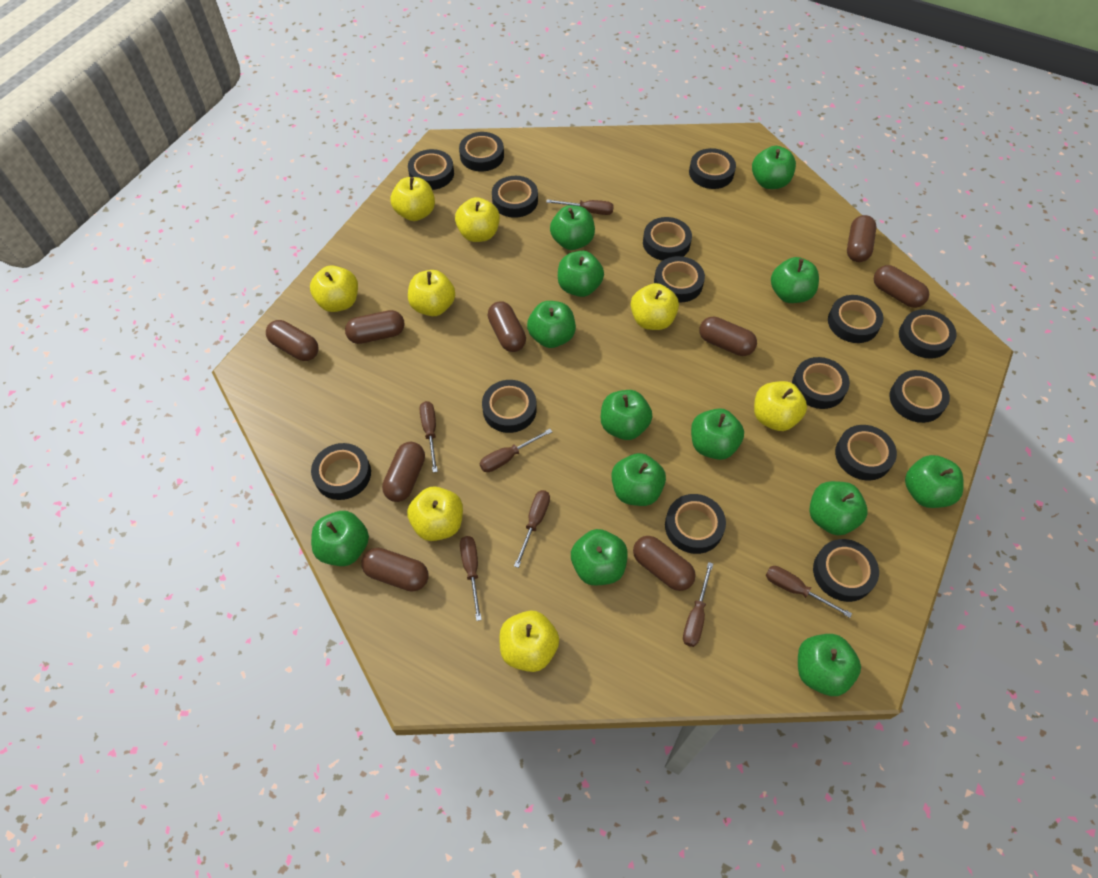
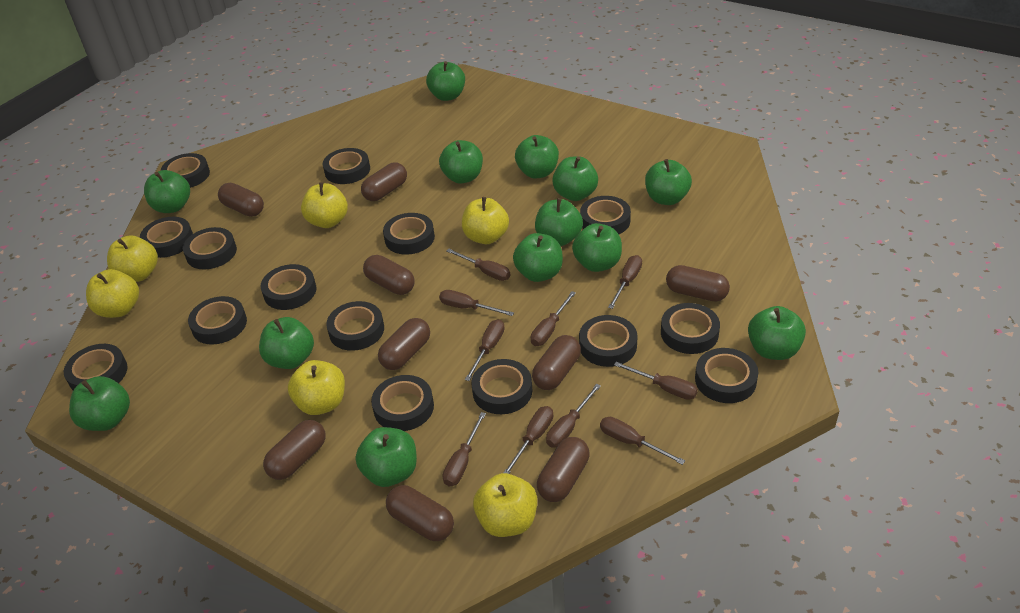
brown screwdriver: [420,401,438,472] [460,536,482,621] [480,429,552,472] [514,490,550,568] [546,199,614,215] [683,562,713,647] [766,566,852,618] = 7 -> [439,290,514,316] [443,412,486,486] [446,249,510,281] [465,319,504,381] [503,406,553,474] [531,291,576,346] [546,384,601,448] [600,417,685,465] [608,255,642,309] [614,362,698,400] = 10
yellow apple: [310,265,358,312] [391,177,435,221] [407,486,463,541] [408,270,455,316] [455,197,500,242] [499,611,559,672] [631,283,679,330] [754,381,807,431] = 8 -> [86,269,139,318] [107,235,158,282] [288,360,345,415] [301,182,348,228] [462,197,509,244] [473,473,537,537] = 6

